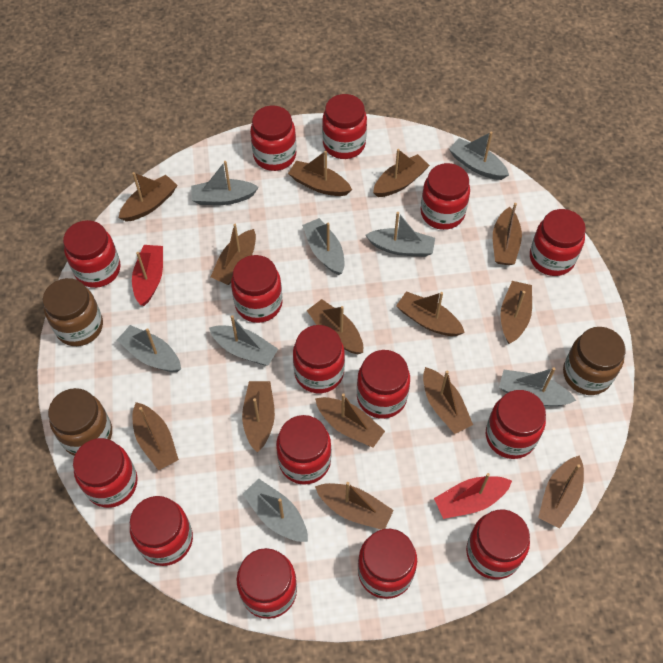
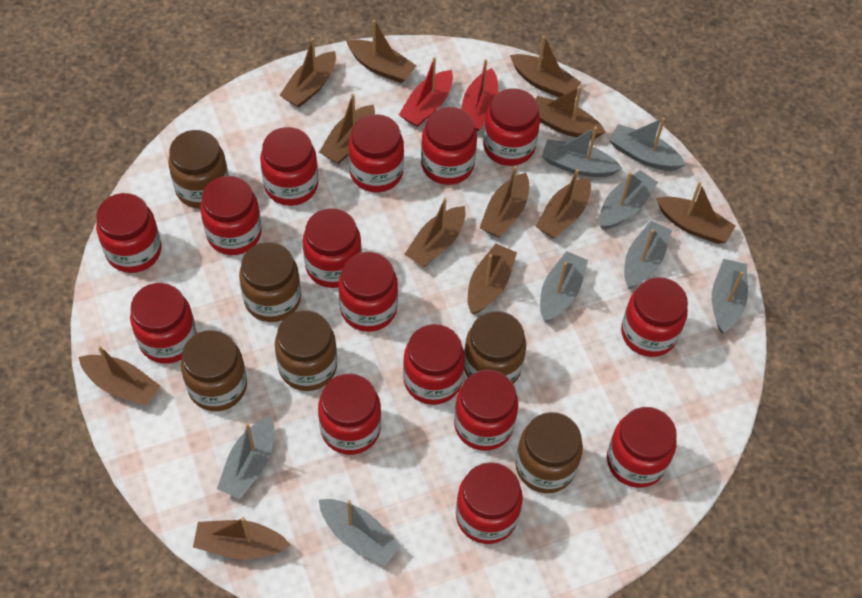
brown boat: [119,172,177,222] [132,402,179,470] [210,224,256,285] [242,381,275,452] [288,150,352,196] [307,299,363,354] [315,393,385,448] [315,482,394,530] [373,149,430,197] [396,291,465,336] [423,367,473,434] [493,203,522,265] [500,281,532,344] [538,455,584,529] = 14 -> [79,345,160,406] [193,517,290,559] [280,38,336,108] [319,94,375,164] [346,20,416,83] [404,198,466,267] [468,244,517,315] [480,166,529,238] [510,35,581,98] [536,86,605,139] [536,169,591,239] [656,182,736,244] = 12
brown jar: [43,278,103,346] [48,388,112,456] [563,327,626,395] = 3 -> [168,130,229,209] [181,330,247,411] [239,242,301,322] [275,310,337,391] [464,311,526,384] [515,412,583,493] = 6

